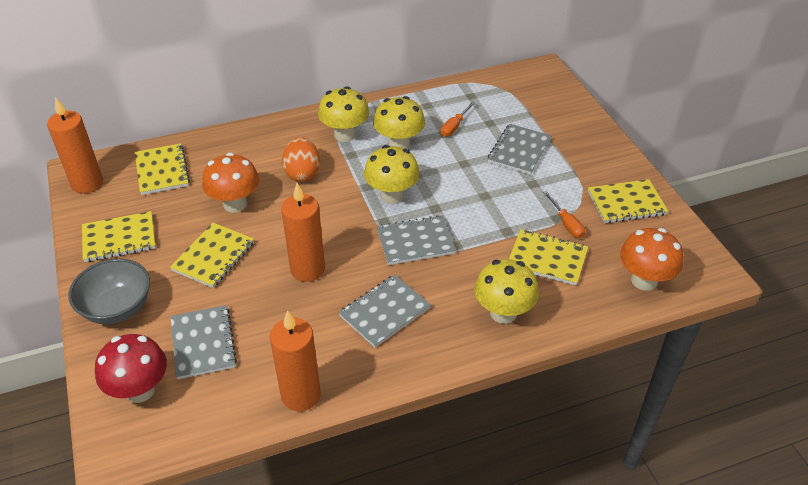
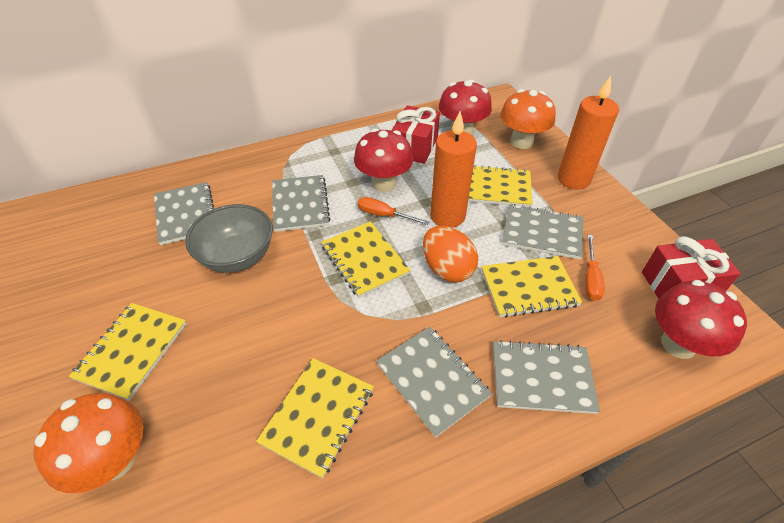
grey notebook: [171,305,237,379] [339,274,431,348] [377,215,456,265] [488,124,551,175] = 4 -> [154,182,214,245] [272,175,330,232] [376,327,492,438] [493,340,600,414] [502,204,583,259] = 5
orange candle: [47,97,103,194] [270,310,321,411] [281,183,325,282] = 3 -> [430,111,477,228] [558,76,619,190] = 2
red gift: none = 0 -> [392,105,440,164] [642,236,741,299] = 2
red mushroom: [95,334,167,403] = 1 -> [354,128,413,192] [439,80,492,135] [655,280,747,359] = 3
yellow mushroom: [318,86,369,142] [364,145,420,204] [373,96,425,149] [474,259,539,324] = 4 -> none = 0

